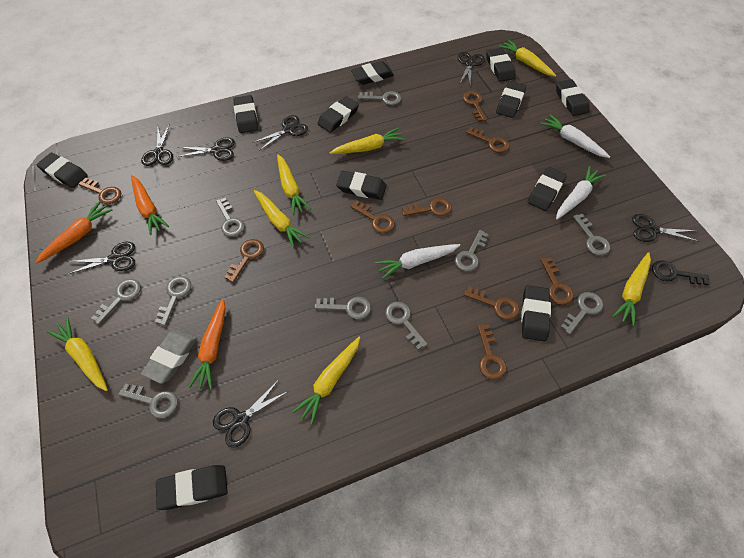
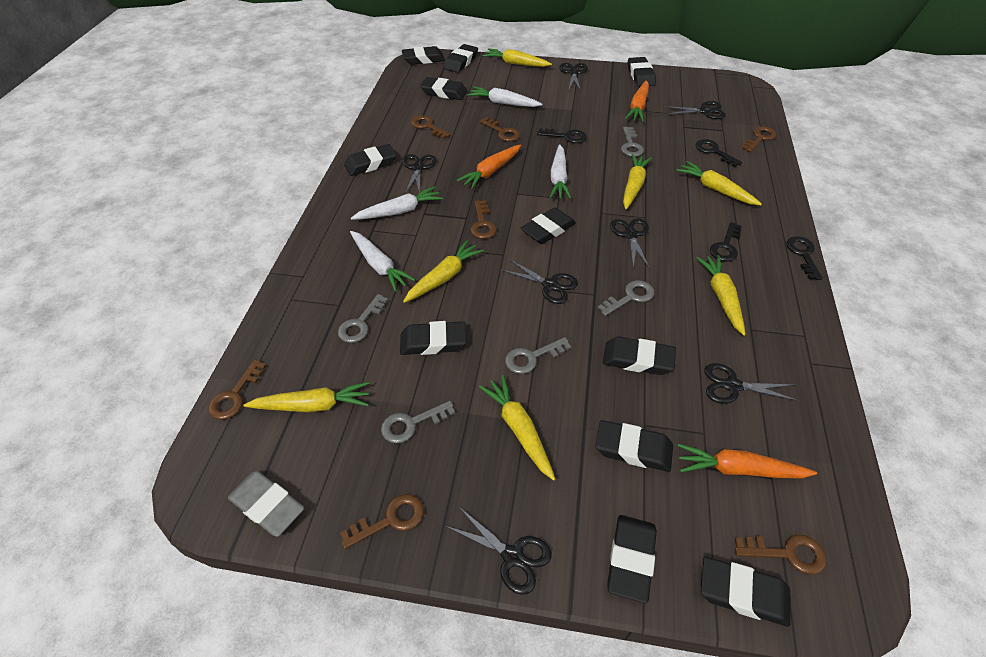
black key: [652,260,709,285] = 1 -> [537,128,587,143] [696,139,742,167] [710,222,742,262] [786,236,823,280] = 4
brown key: [78,178,121,204] [224,239,264,283] [351,200,395,233] [402,198,452,216] [463,91,487,122] [464,286,519,320] [466,127,509,153] [478,324,506,380] [541,258,574,305] = 9 -> [208,360,266,420] [340,494,424,549] [411,115,450,139] [470,200,497,239] [480,117,520,141] [735,535,827,575] [742,126,776,152] = 7
grey key: [91,279,141,325] [118,383,178,419] [155,276,191,326] [216,198,245,237] [314,297,371,319] [358,91,401,105] [385,302,428,350] [455,230,489,271] [561,292,603,335] [573,213,610,256] = 10 -> [338,294,388,343] [381,401,455,443] [505,337,571,374] [598,280,654,316] [621,127,644,157] = 5
white carrot: [375,244,460,279] [540,115,610,158] [556,166,606,220] = 3 -> [350,231,415,292] [351,186,443,220] [467,86,543,107] [550,144,571,199] = 4

